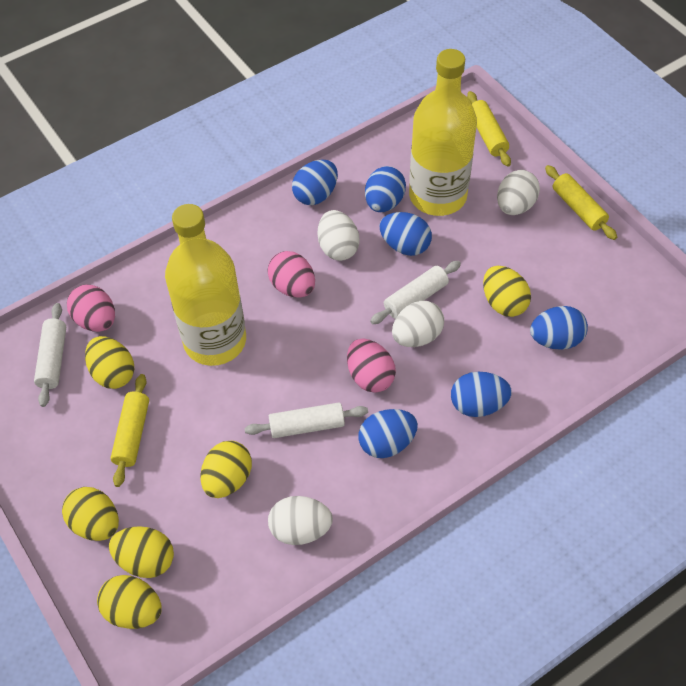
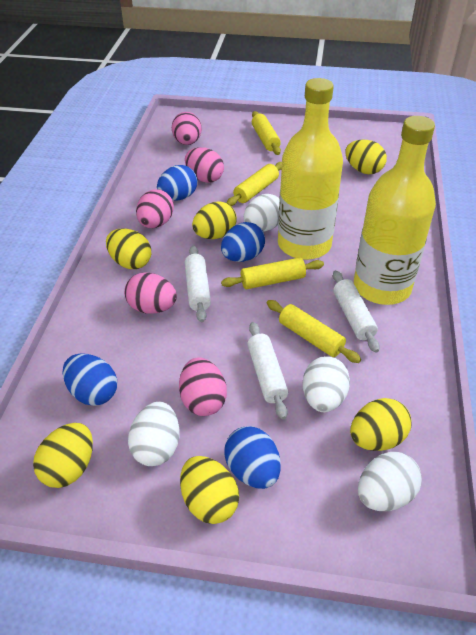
blue egg: [292,160,338,205] [358,409,418,458] [365,166,406,212] [379,212,432,256] [451,372,512,417] [530,306,588,349] = 6 -> [63,353,117,406] [157,165,197,200] [221,222,265,262] [224,426,281,489] = 4
pink egg: [67,285,115,332] [267,251,315,298] [347,339,396,393] = 3 -> [124,272,177,314] [136,189,174,228] [172,112,202,145] [179,357,227,416] [185,147,224,183] = 5
yellow rolling pin: [111,374,149,487] [467,91,511,167] [545,165,617,240] = 3 -> [221,257,324,289] [227,162,282,206] [252,111,281,155] [267,300,361,363] = 4

